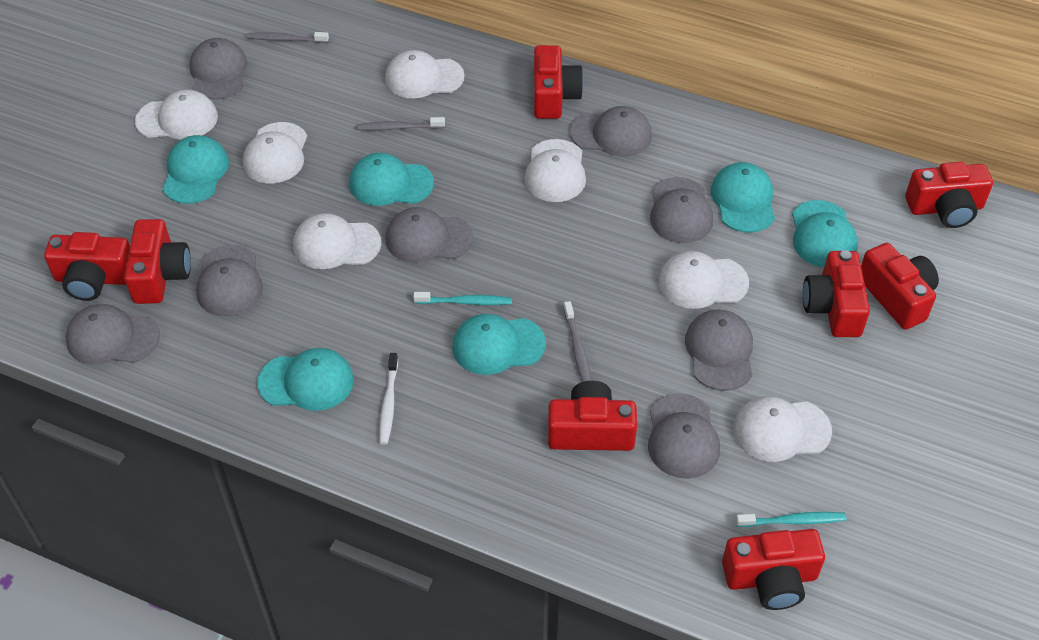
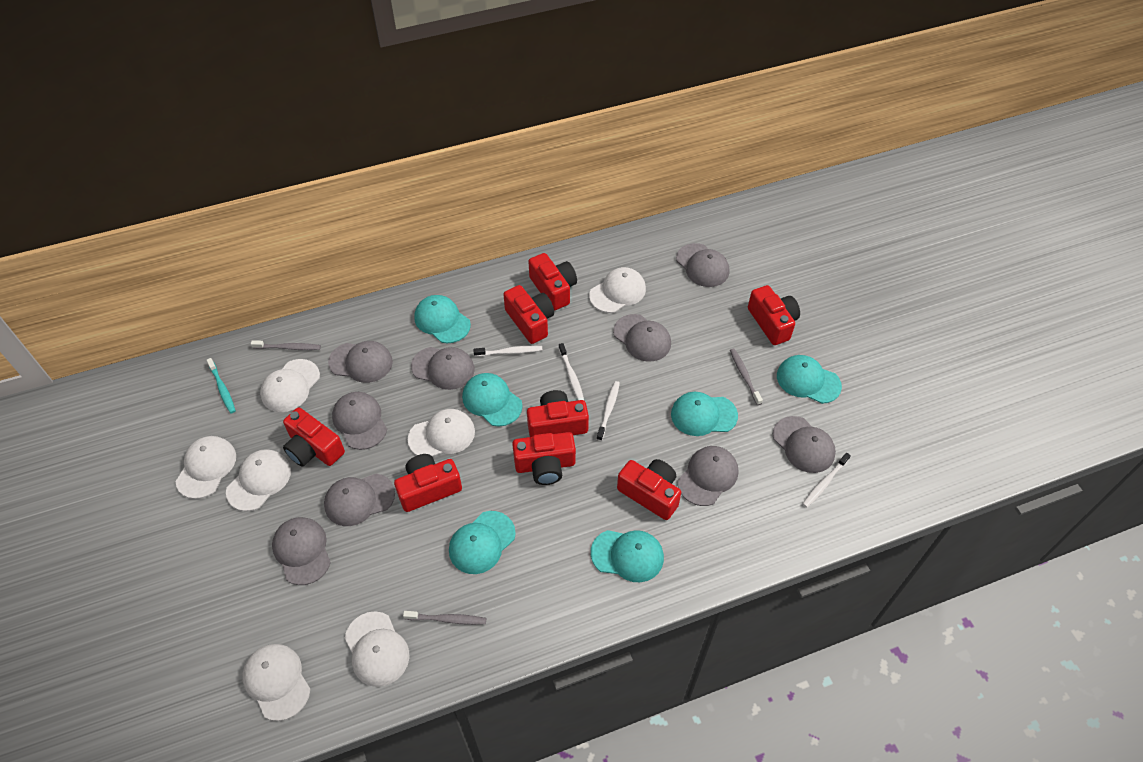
grey cap: [65,304,160,364] [189,38,248,100] [196,245,263,316] [385,207,473,263] [570,106,652,157] [648,393,720,479] [650,177,713,243] [685,310,753,391] = 8 -> [272,517,331,585] [324,474,395,526] [328,341,393,383] [332,392,387,450] [411,347,475,390] [613,314,671,362] [676,243,729,287] [678,446,738,506] [773,416,836,473] = 9
turquoise toothbrush: [413,292,512,305] [736,512,847,527] = 2 -> [207,358,236,413] = 1
white toothbrush: [379,353,398,445] = 1 -> [473,346,542,356] [559,343,584,400] [597,381,620,441] [803,453,851,508] = 4

